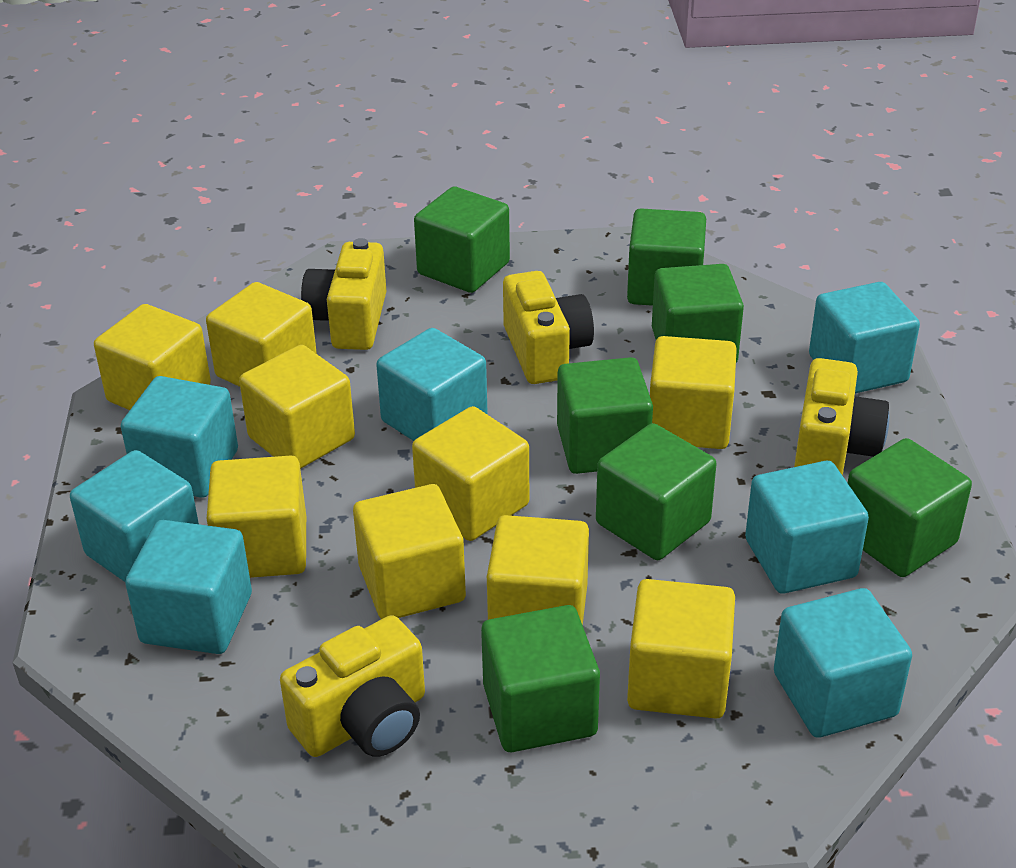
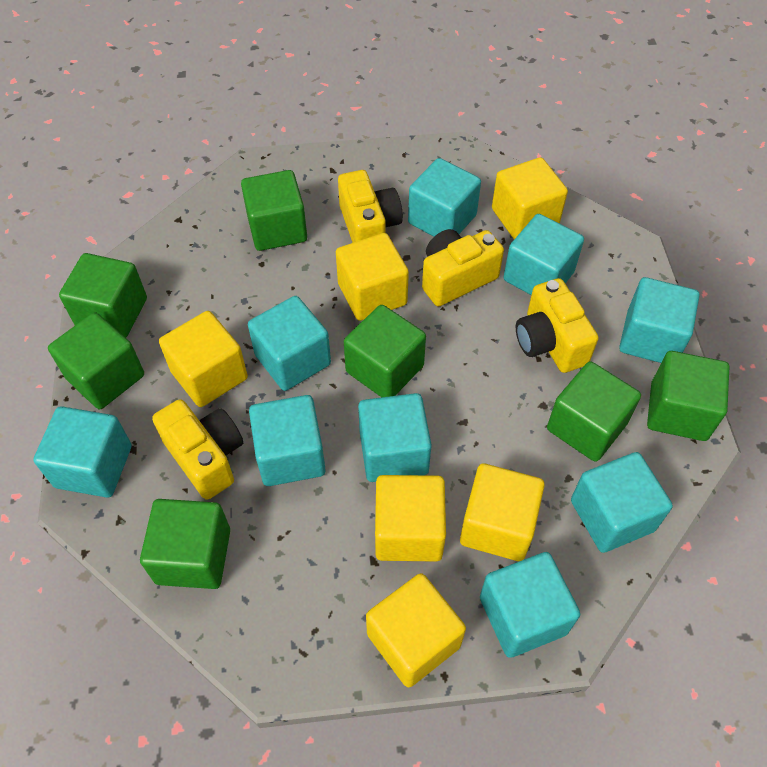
turquoise cube: [70,450,199,582] [121,376,238,498] [125,520,252,654] [376,328,488,441] [745,461,869,594] [774,588,912,738] [809,282,920,393] = 7 -> [33,406,132,498] [248,296,331,391] [249,395,326,486] [358,393,432,482] [408,158,481,237] [480,552,580,658] [504,214,584,295] [571,452,673,553] [619,277,699,363] = 9
yellow cube: [94,304,211,410] [206,282,317,387] [207,456,306,578] [239,345,355,469] [353,484,466,619] [412,406,529,541] [487,515,589,625] [627,579,735,719] [650,336,737,449] = 9 -> [159,311,248,407] [336,233,409,321] [366,573,466,687] [375,475,446,562] [460,463,545,561] [492,157,568,239] = 6

